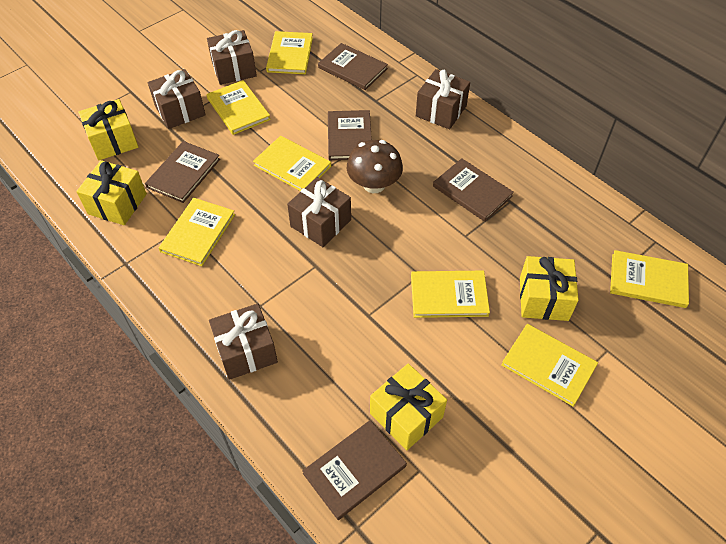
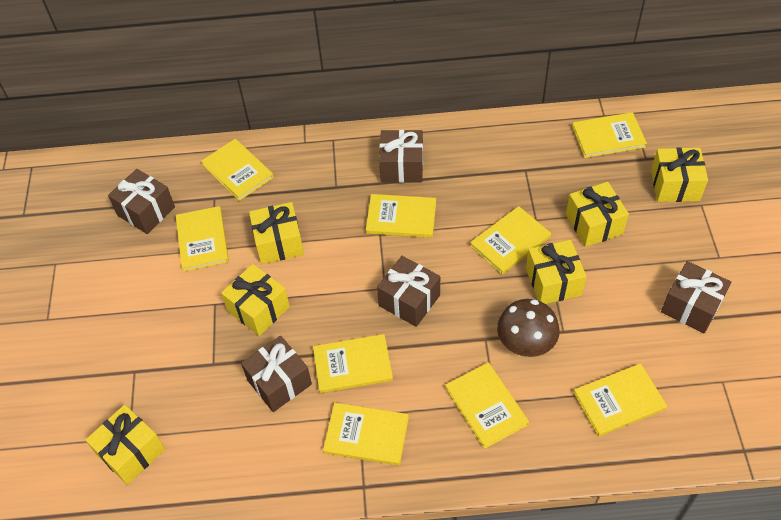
brown book: [145,141,220,203] [302,420,407,520] [318,43,388,90] [328,110,372,160] [433,158,514,222] = 5 -> none = 0
yellow book: [159,198,235,266] [207,80,271,135] [253,136,331,191] [266,31,313,74] [411,271,490,318] [501,324,598,407] [610,250,689,308] = 7 -> [176,206,229,272] [201,139,274,201] [313,334,393,393] [323,403,409,465] [366,194,436,238] [445,362,529,449] [470,206,551,274] [572,112,647,158] [573,363,667,437] = 9
yellow gift: [76,160,147,225] [78,99,138,161] [370,363,447,450] [520,256,579,321] = 4 -> [85,405,165,485] [221,264,290,336] [249,202,304,264] [526,240,587,304] [566,182,629,247] [651,147,708,202] = 6

